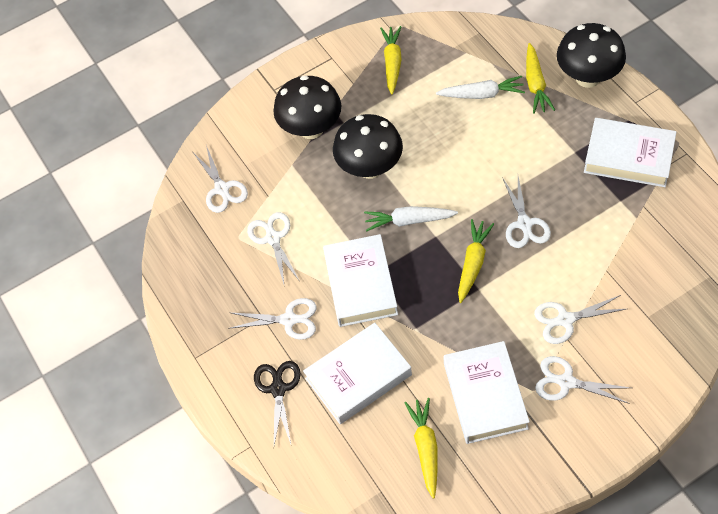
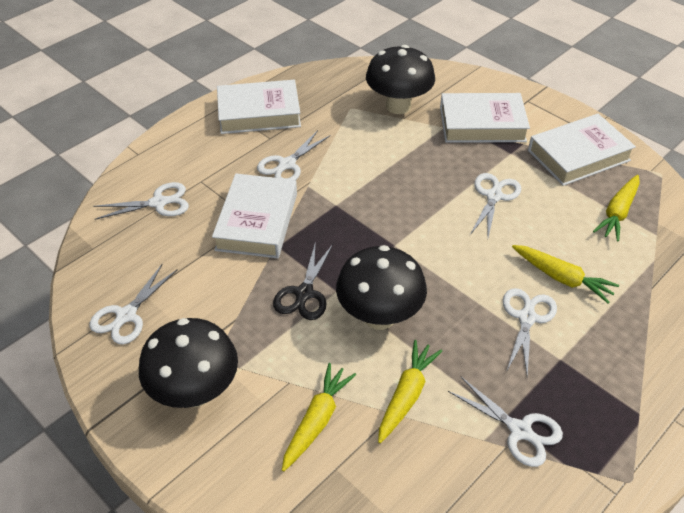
white carrot: [364,206,458,232] [436,76,525,99] = 2 -> none = 0

